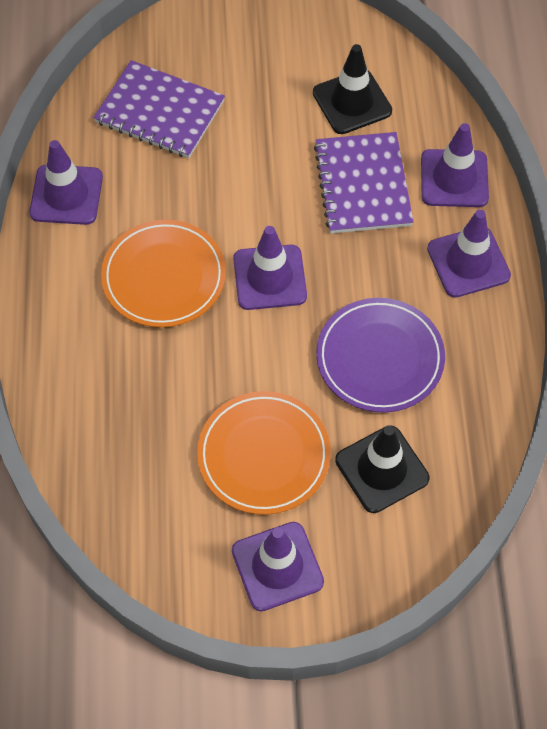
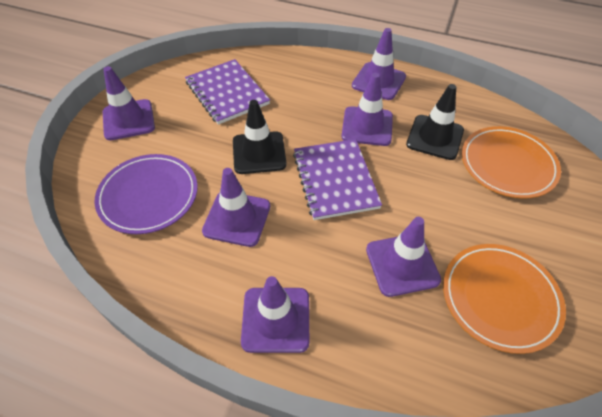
purple traffic cone: [29,140,103,225] [232,522,324,611] [233,226,307,310] [421,123,489,207] [427,210,511,298] = 5 -> [103,66,155,141] [202,168,270,247] [241,276,309,353] [341,73,393,146] [352,28,406,100] [366,217,441,297] = 6

